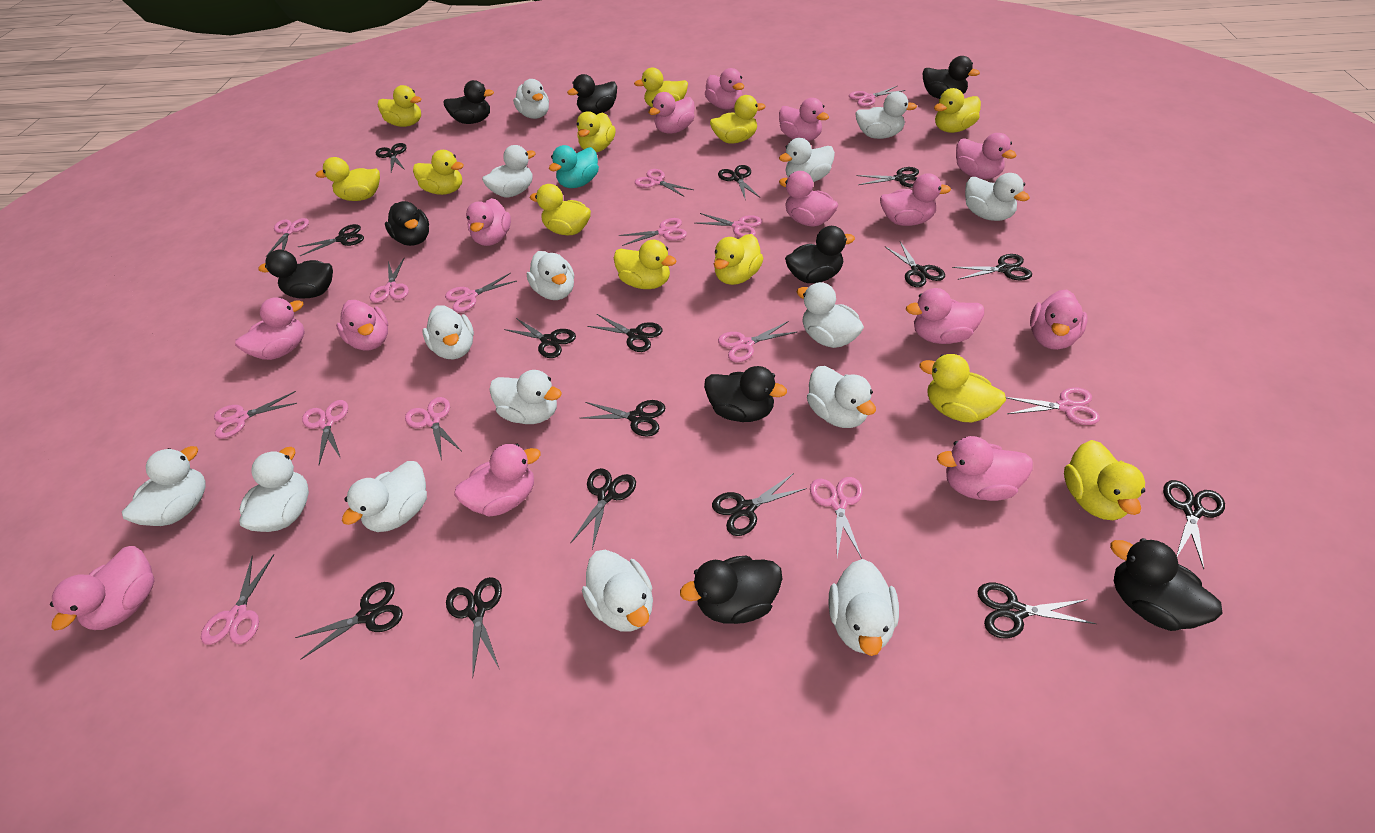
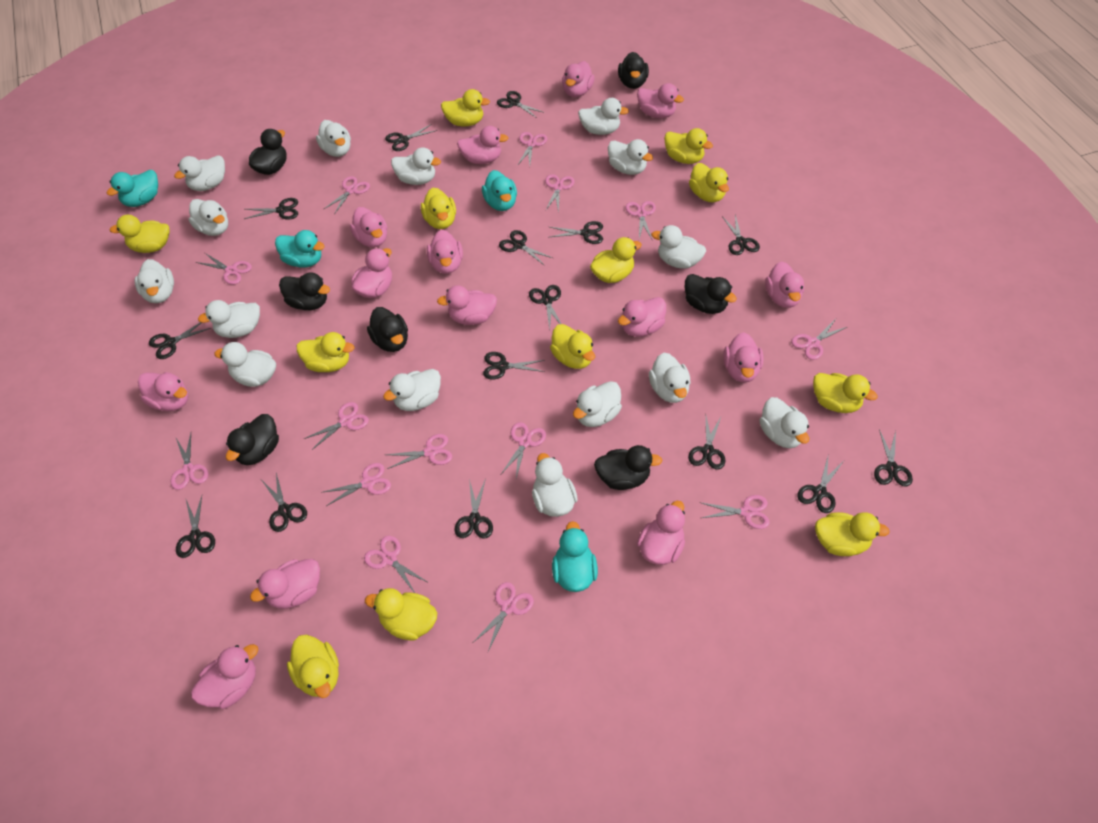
black duck: [258,250,333,299] [385,201,429,246] [443,80,494,124] [567,74,617,115] [680,556,782,624] [704,366,787,422] [785,226,855,283] [923,56,980,99] [1110,538,1223,631] = 9 -> [226,414,279,465] [249,129,287,175] [279,272,330,310] [367,307,408,352] [594,445,662,490] [618,52,649,89] [685,274,737,314] = 7
turquoise duck: [549,145,599,188] = 1 -> [107,170,158,207] [275,230,325,267] [482,170,517,211] [552,521,598,592] = 4

